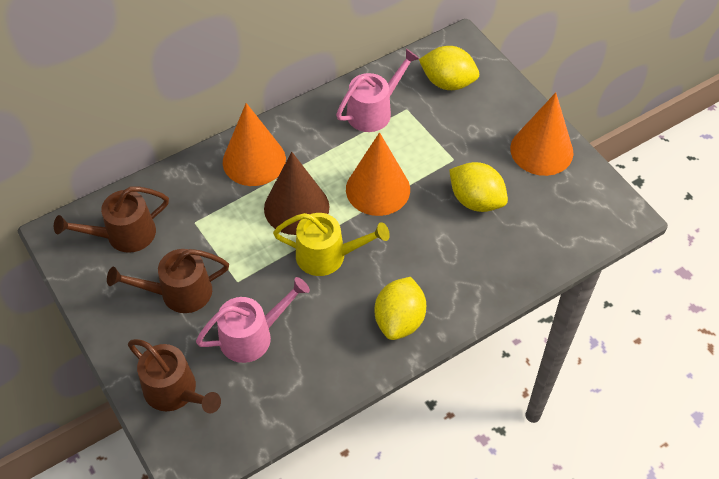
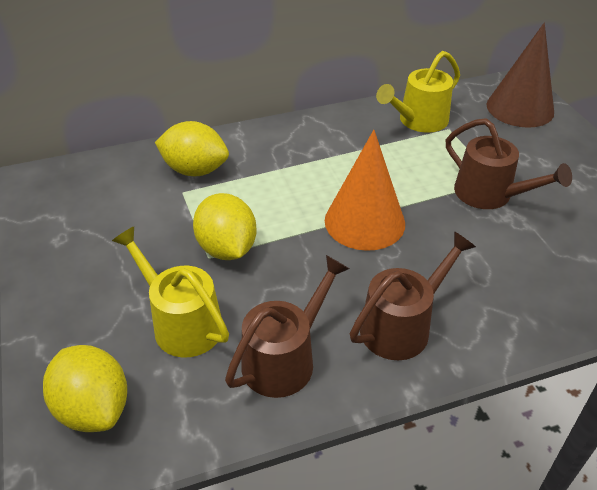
orange cone: [223,103,286,186] [346,132,410,216] [510,92,573,176] = 3 -> [325,130,405,251] = 1
pink watering can: [196,277,310,363] [336,49,420,132] = 2 -> none = 0
yellow watering can: [273,213,390,276] = 1 -> [112,227,229,357] [376,51,460,133] = 2

